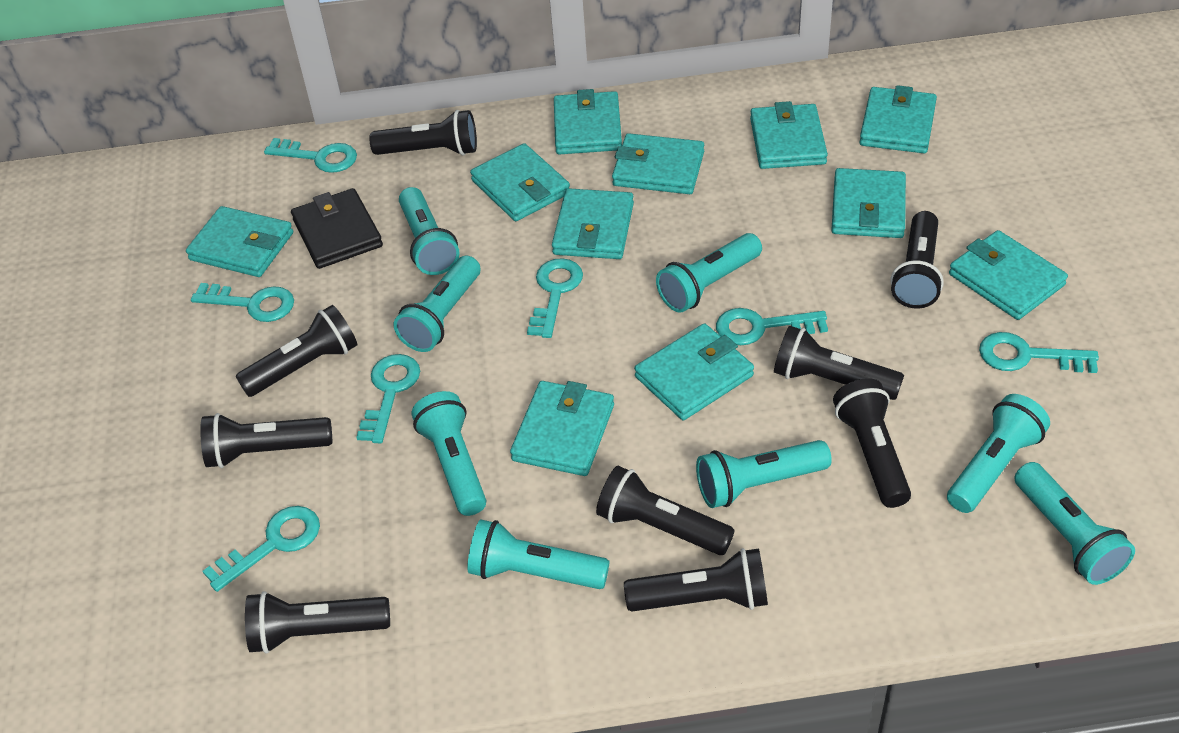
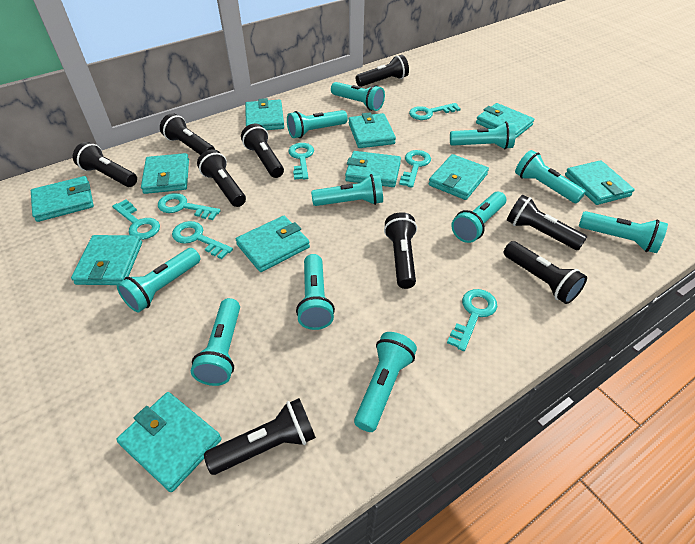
black wallet: [291,188,383,269] = 1 -> none = 0
turquoise flashlight: [394,256,480,352] [399,187,460,275] [412,391,486,516] [467,519,610,589] [656,233,762,313] [696,440,832,508] [947,394,1050,513] [1014,462,1135,585] = 8 -> [117,248,200,313] [191,298,240,386] [287,110,348,138] [296,254,335,330] [311,174,383,206] [331,82,385,111] [354,332,417,432] [450,121,516,149] [451,192,506,243] [515,150,586,203] [579,211,668,253] = 11

